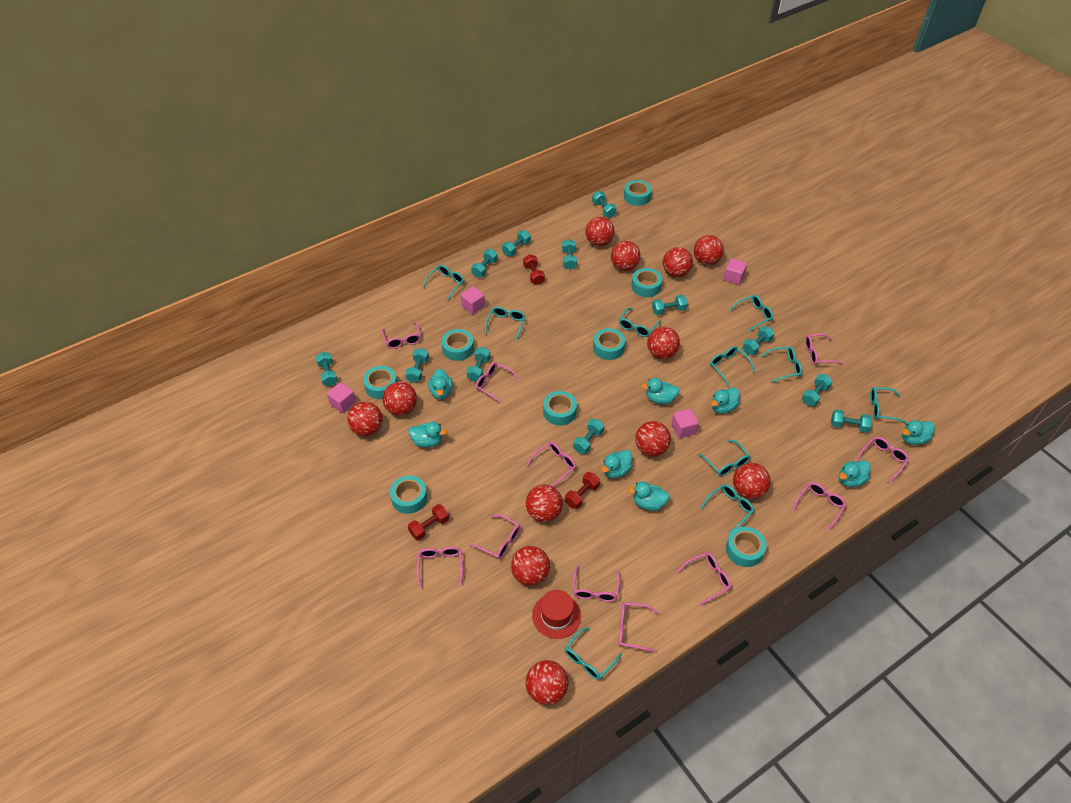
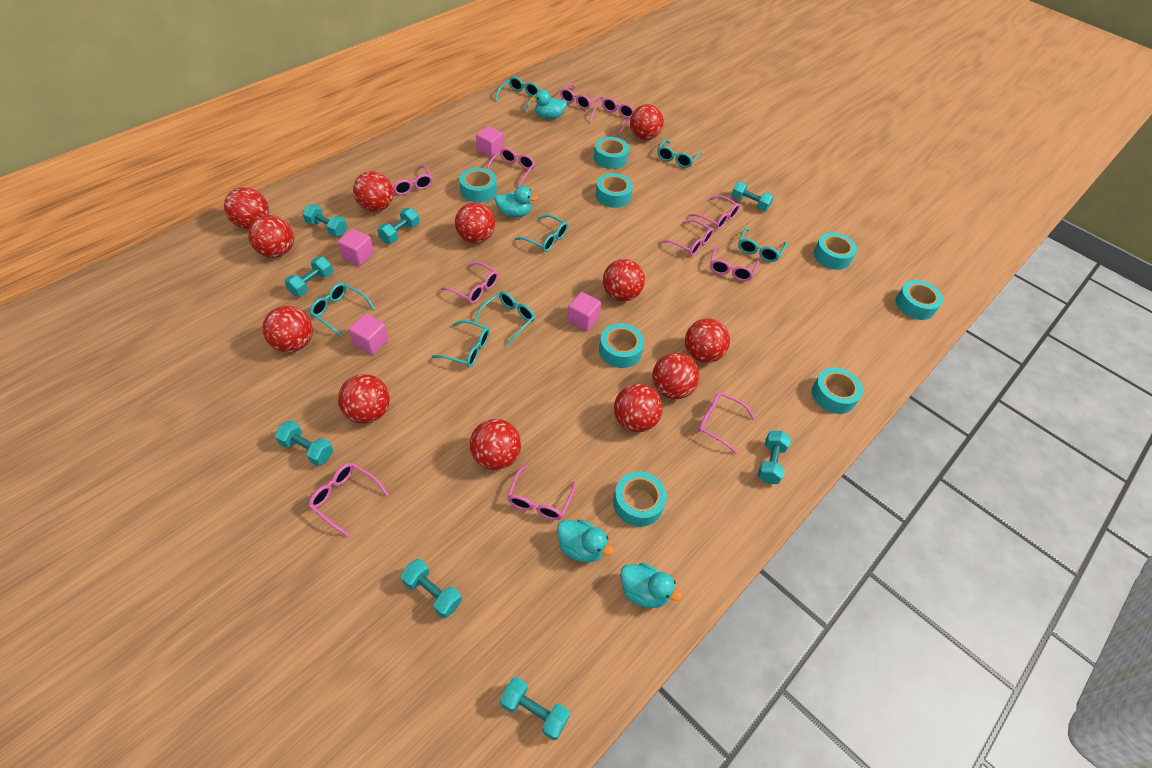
red dumbbell: [408,504,449,540] [523,254,545,285] [565,472,600,509] = 3 -> none = 0
red hat: [532,590,581,639] = 1 -> none = 0
turquoise duck: [408,422,447,447] [428,369,453,399] [601,450,632,478] [628,481,670,511] [641,378,679,404] [711,388,740,413] [839,461,871,487] [902,420,935,445] = 8 -> [495,186,538,217] [529,90,567,119] [557,519,614,563] [620,563,682,608] = 4
turquoise dumbbell: [316,352,338,386] [405,348,429,383] [467,347,490,382] [471,249,498,277] [502,230,531,256] [562,239,577,270] [573,419,604,454] [592,191,617,218] [652,295,688,315] [743,326,774,355] [802,374,832,406] [831,409,872,433] = 12 -> [275,420,333,466] [284,257,333,296] [302,204,347,237] [377,208,420,243] [401,559,462,618] [500,677,570,740] [731,182,774,211] [757,431,791,484] = 8
turquoise glasses: [423,265,464,301] [485,306,525,341] [565,627,622,680] [619,308,661,337] [699,439,751,476] [700,484,754,534] [710,346,755,386] [729,295,773,332] [760,347,802,382] [870,387,907,424] = 10 -> [310,283,375,337] [431,320,490,367] [474,291,535,346] [495,77,539,112] [515,214,568,252] [657,139,702,168] [738,228,787,262] = 7

